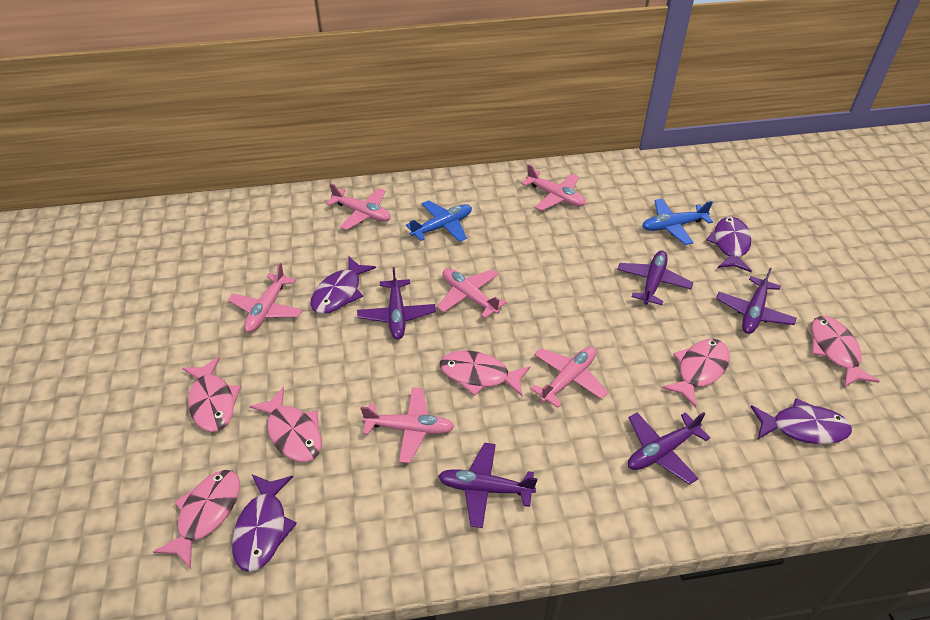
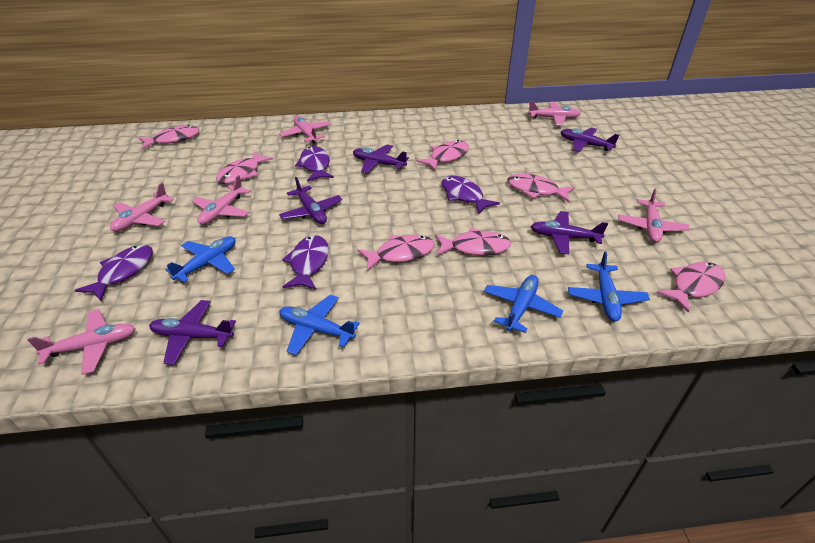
blue plane: [406,200,472,242] [642,198,713,245] = 2 -> [166,236,236,283] [279,295,360,355] [484,275,563,333] [568,251,650,322] = 4
pink fish: [153,470,240,569] [182,357,241,432] [249,387,322,462] [440,351,531,396] [662,339,730,408] [811,316,880,387] = 6 -> [138,125,199,149] [216,151,273,184] [358,235,435,271] [416,140,469,171] [435,228,511,256] [507,173,575,202] [656,262,725,313] = 7

